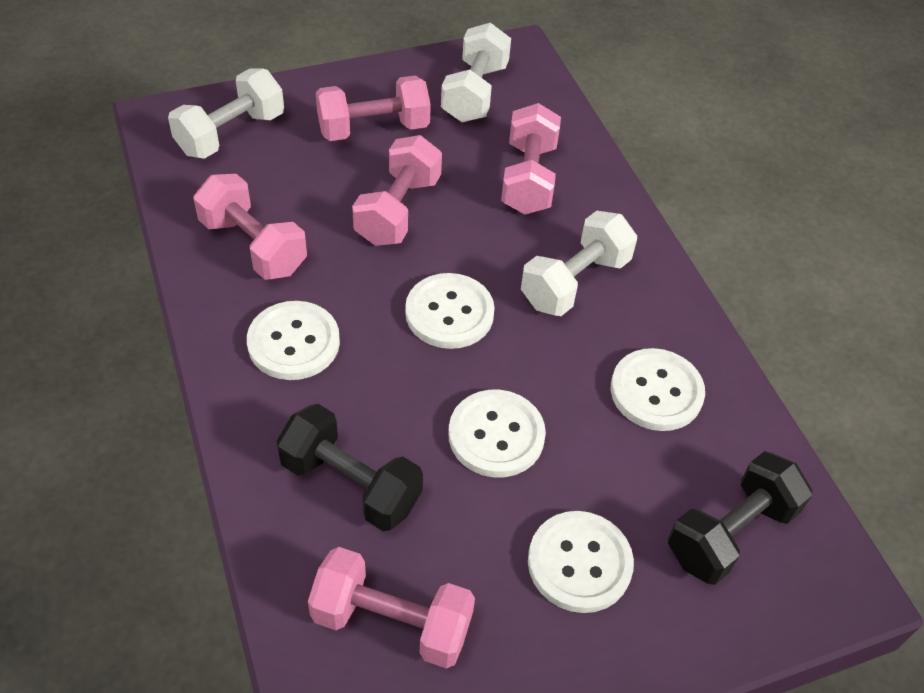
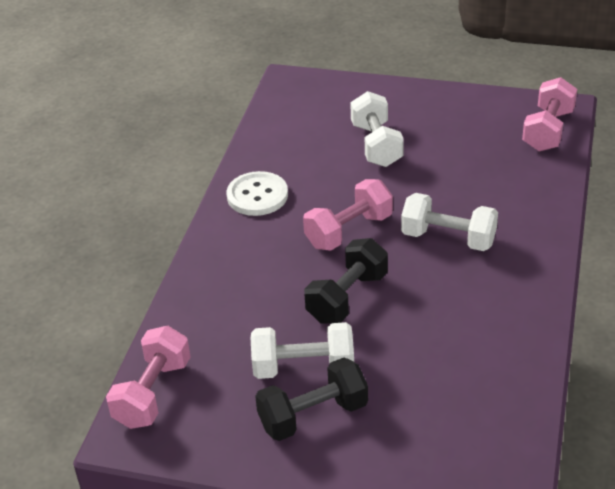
pink dumbbell: [193,174,307,280] [308,547,475,669] [316,75,431,141] [352,135,442,246] [501,103,561,215] = 5 -> [106,326,190,429] [303,179,393,251] [522,77,577,152] = 3
white button: [247,301,340,380] [405,273,495,349] [448,390,546,478] [528,511,634,613] [611,348,705,431] = 5 -> [227,171,288,216] = 1

